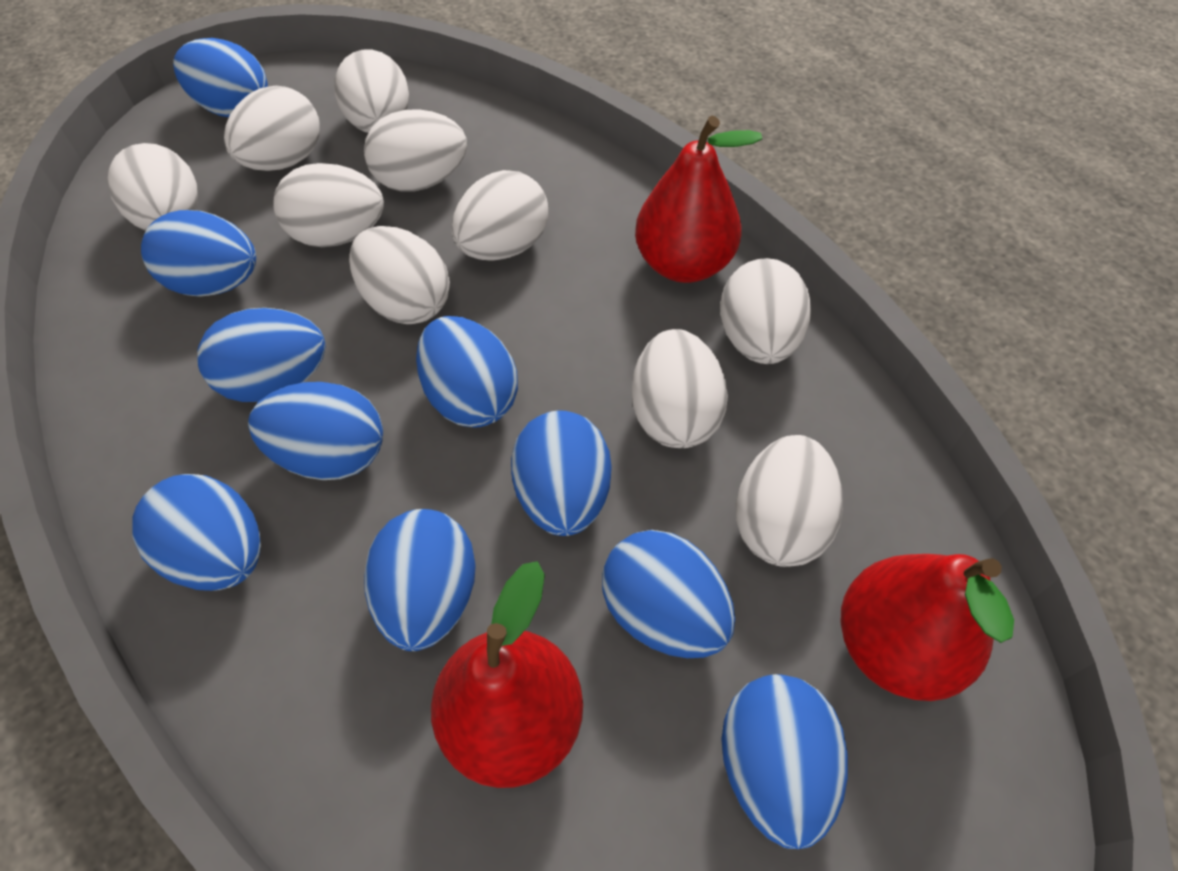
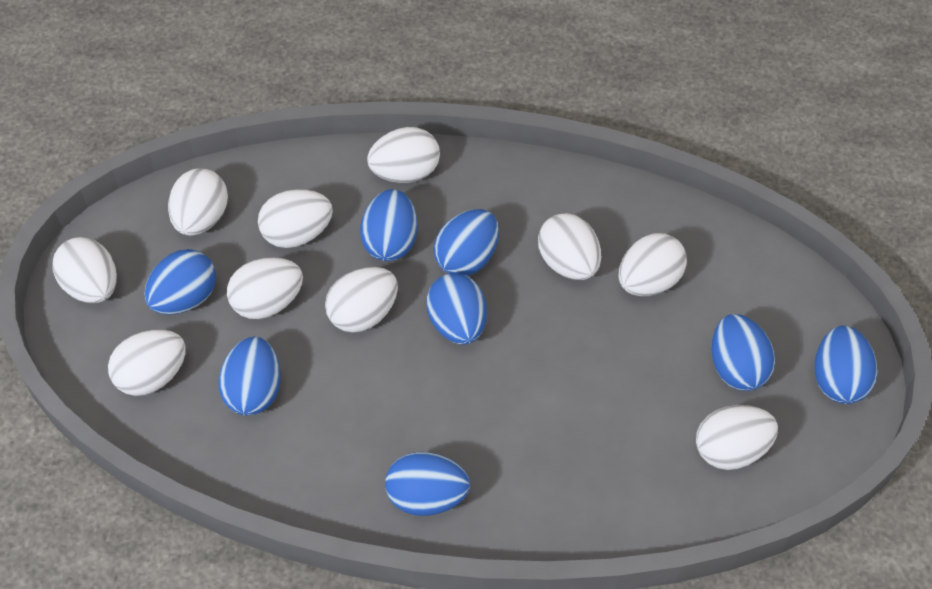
blue egg: [132,474,261,591] [141,210,256,297] [173,38,268,117] [197,308,326,402] [248,382,383,480] [364,509,476,651] [416,316,518,428] [511,411,611,536] [602,530,735,658] [721,674,848,849] = 10 -> [144,249,216,315] [218,337,281,416] [360,189,418,261] [385,452,470,516] [426,273,487,345] [434,209,499,276] [712,314,775,391] [814,325,877,404] = 8
red pear: [431,561,583,788] [635,116,762,283] [841,554,1014,701] = 3 -> none = 0

